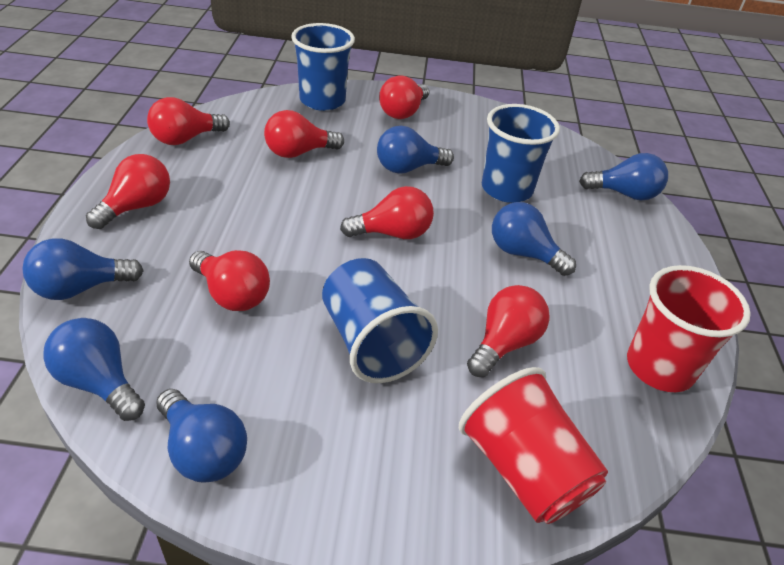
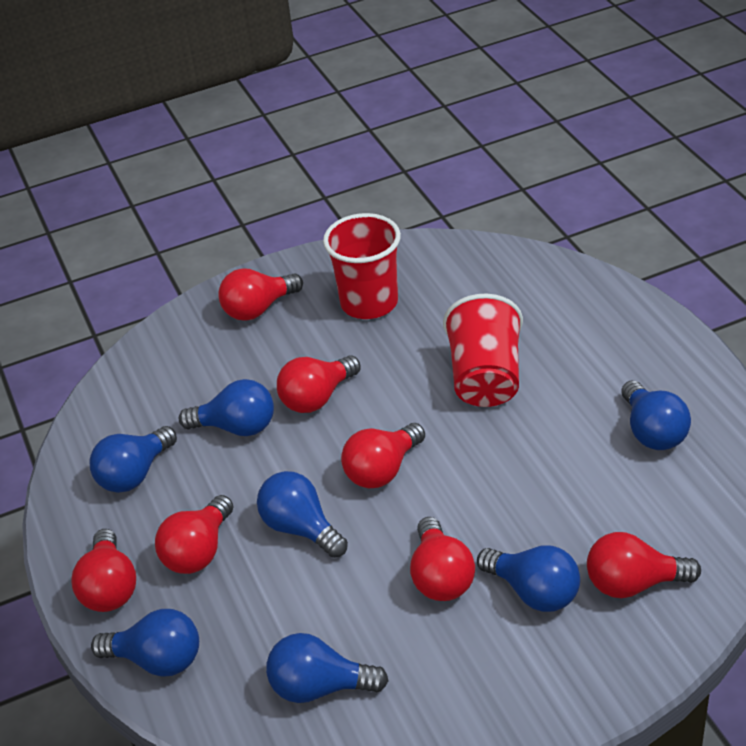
blue cup: [291,23,355,111] [322,258,438,383] [482,104,560,203] = 3 -> none = 0
blue light bulb: [22,238,144,300] [43,318,145,421] [156,389,247,483] [377,126,454,174] [492,202,576,276] [579,153,668,201] = 6 -> [89,426,177,493] [91,609,199,677] [179,379,274,436] [257,471,348,558] [266,633,389,703] [477,545,580,612] [621,380,691,450] = 7

